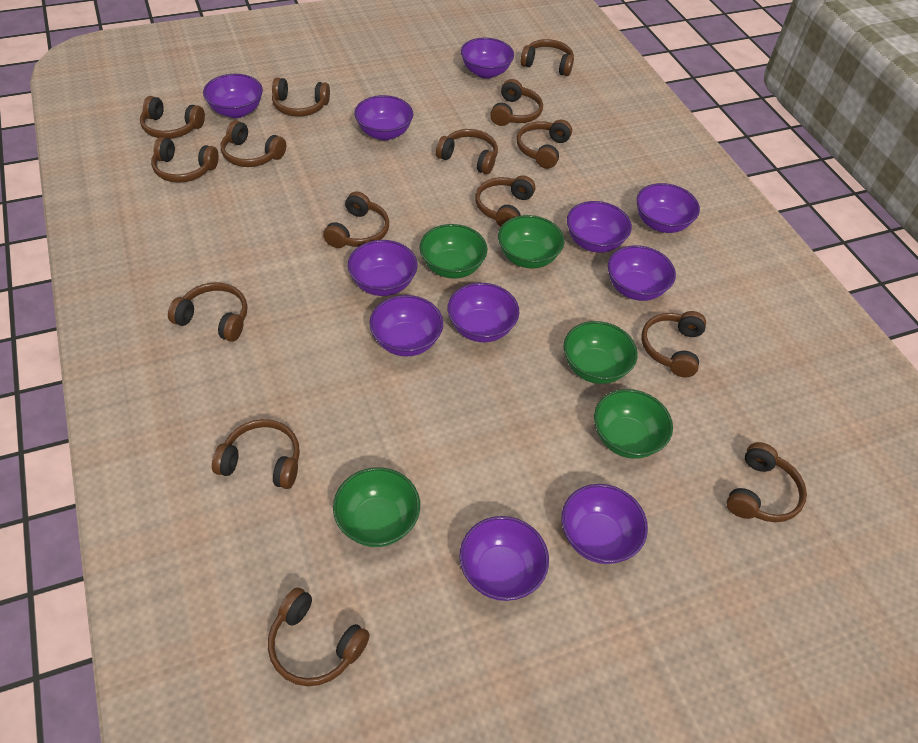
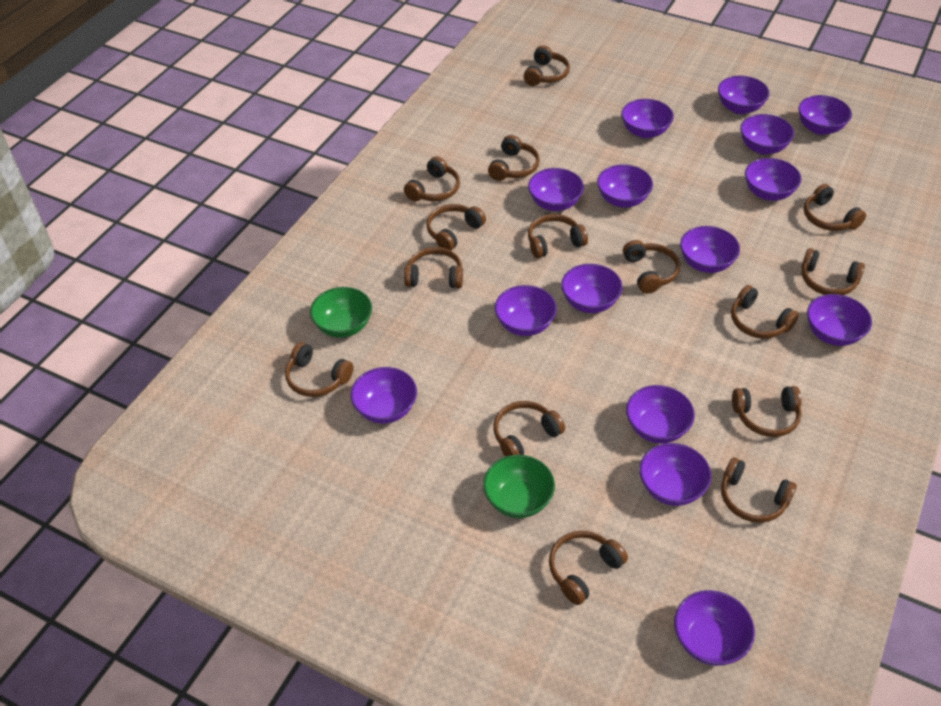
green bowl: [333,467,420,547] [420,224,488,279] [498,215,564,268] [563,321,638,384] [594,389,673,459] = 5 -> [310,287,372,338] [483,455,555,518] = 2
purple bowl: [203,74,263,118] [348,240,418,296] [354,95,413,140] [369,295,443,357] [447,283,519,342] [459,516,549,601] [461,38,514,79] [561,484,648,564] [567,201,632,253] [608,245,676,301] [637,183,700,233] = 11 -> [350,367,417,424] [495,285,557,336] [528,168,584,211] [561,264,623,313] [597,164,653,208] [621,99,674,138] [626,385,695,443] [639,443,711,506] [674,590,755,666] [680,226,740,273] [718,76,770,114] [740,114,794,155] [745,158,801,201] [798,95,852,135] [807,294,872,346] = 15

